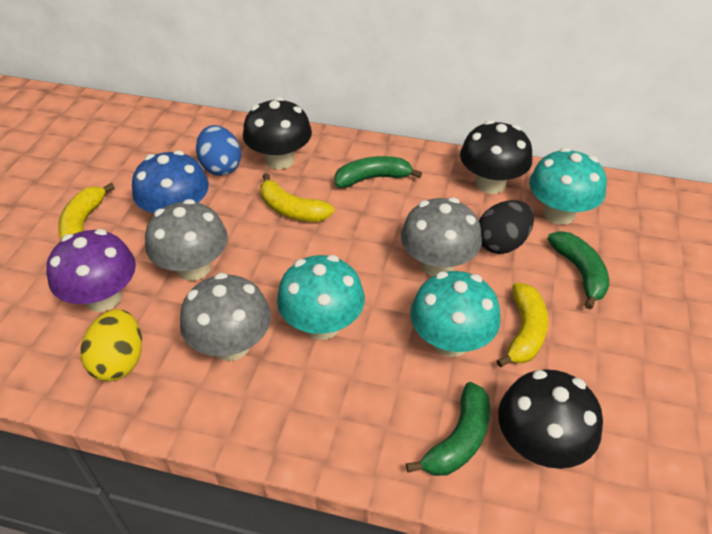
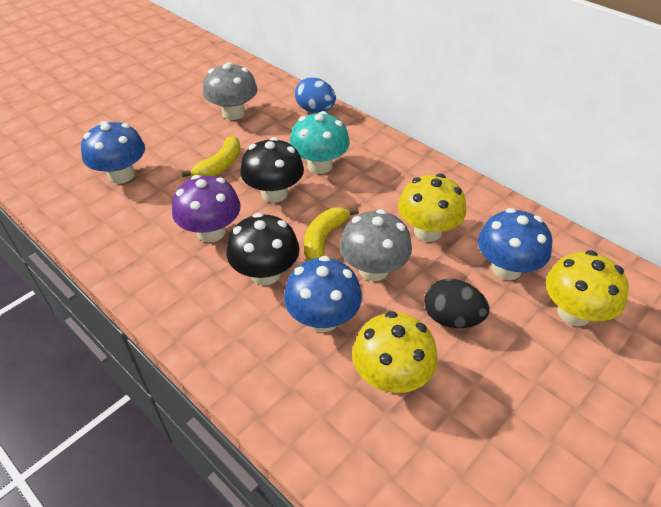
black mushroom: [243,97,312,169] [460,120,532,194] [498,369,603,469] = 3 -> [227,213,299,285] [240,137,304,203] = 2
blue mushroom: [132,150,209,213] = 1 -> [81,121,145,184] [284,256,362,333] [478,208,552,280] = 3
green banana: [334,156,422,188] [406,382,490,476] [548,231,609,310] = 3 -> none = 0
grey mushroom: [145,199,228,281] [180,273,271,361] [401,197,482,276] = 3 -> [203,62,258,120] [340,209,412,281] = 2
turquoise mushroom: [277,255,365,340] [410,271,501,357] [529,148,607,225] = 3 -> [290,111,350,174] = 1
yellow banana: [58,183,115,240] [260,173,334,222] [496,283,548,367] = 3 -> [182,136,240,177] [304,207,359,260] = 2
yellow egg: [81,309,142,381] = 1 -> none = 0
yellow mushroom: none = 0 -> [352,311,437,393] [398,174,466,242] [546,250,629,326] = 3

